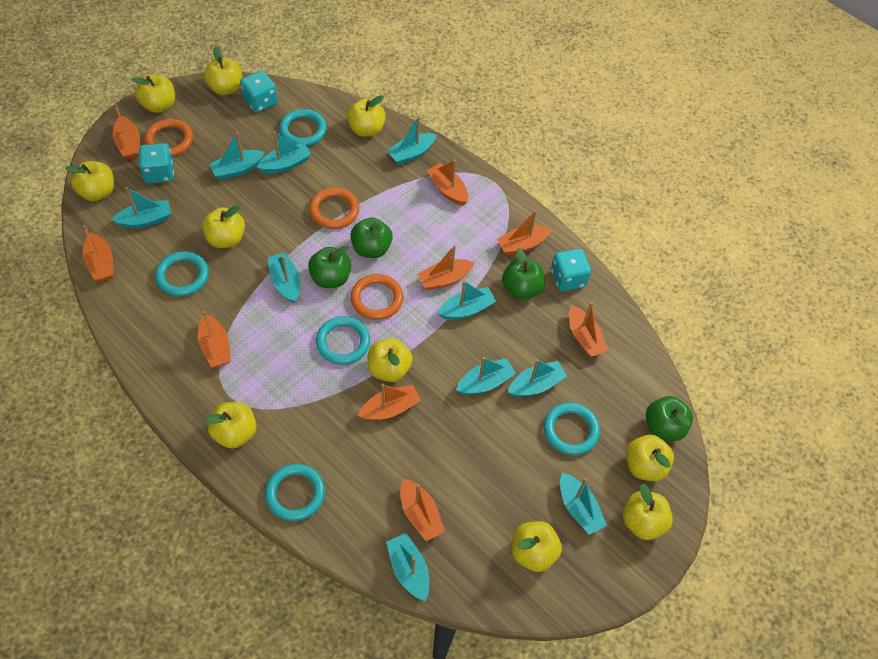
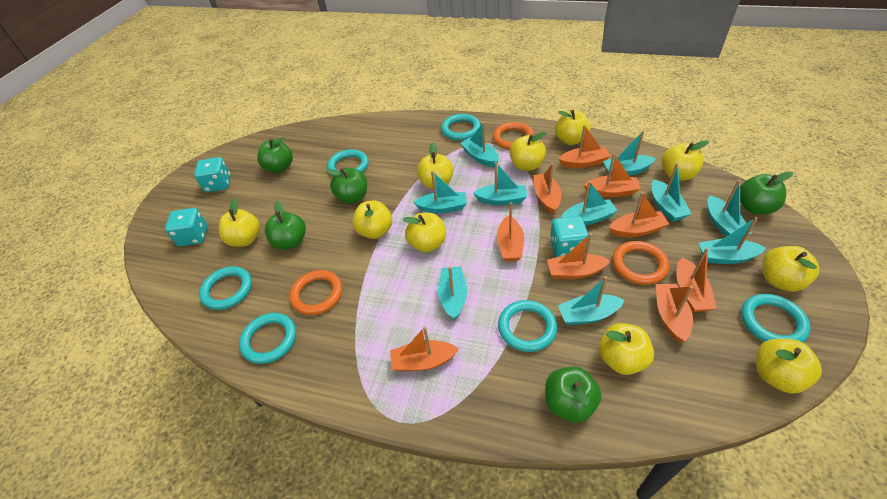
green apple: [308,246,351,288] [351,218,393,258] [502,248,545,299] [646,396,693,441] = 4 -> [257,137,293,173] [265,200,306,250] [326,168,367,204] [545,366,601,423] [740,171,794,214] = 5
turquoise ring: [155,251,209,297] [265,464,325,521] [279,109,327,146] [316,316,370,365] [544,402,600,455] = 5 -> [199,266,252,310] [239,313,296,364] [327,149,369,177] [441,114,481,140] [498,300,557,352] [741,294,810,342] = 6

